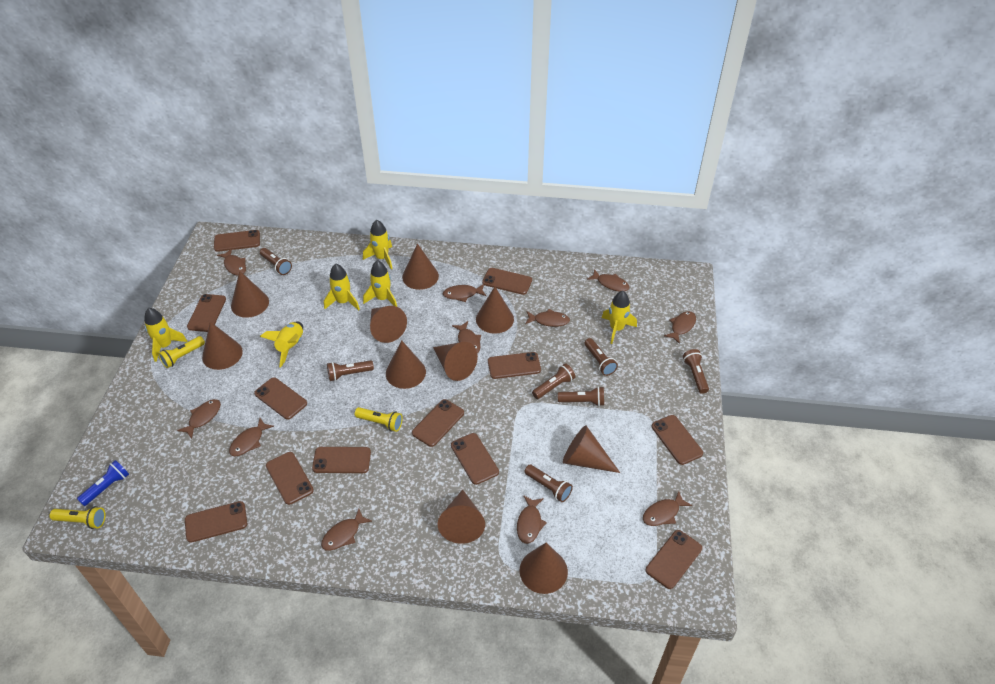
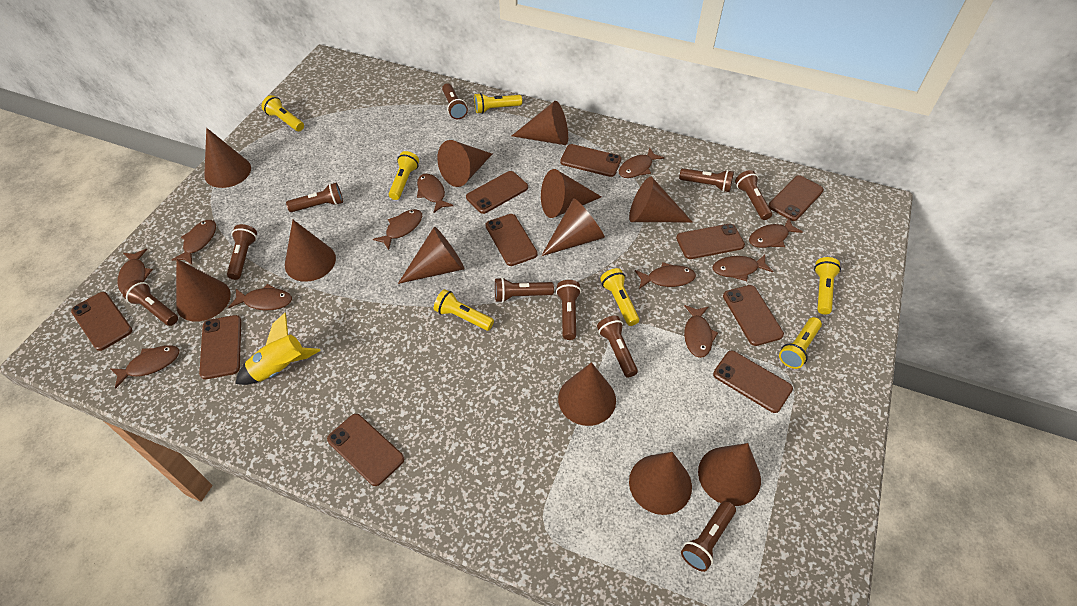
blue flashlight: [77,460,129,506] = 1 -> none = 0
brown cone: [202,322,243,370] [231,271,269,318] [370,306,407,343] [386,340,426,389] [402,243,439,290] [433,342,478,381] [438,489,485,544] [476,287,514,334] [519,543,568,594] [563,425,620,473] = 10 -> [176,259,231,322] [204,128,251,188] [285,220,336,282] [398,227,464,284] [437,140,492,187] [512,101,568,145] [541,169,602,218] [541,198,605,256] [558,362,616,426] [629,177,692,222] [629,452,692,515] [698,443,761,506] = 12
brown flashlight: [260,248,292,275] [327,360,374,381] [524,465,573,502] [532,363,575,399] [558,386,604,406] [584,338,618,376] [683,349,709,394] = 7 -> [123,280,178,326] [227,224,257,280] [286,183,343,212] [442,83,468,119] [495,277,554,303] [556,280,581,340] [597,316,638,378] [679,168,734,192] [681,501,736,572] [735,170,772,220] = 10
brown phone: [185,501,247,543] [187,294,226,332] [214,230,260,252] [254,377,307,420] [266,452,314,505] [312,447,371,473] [412,399,464,447] [451,433,499,485] [482,268,532,295] [488,352,541,379] [646,530,702,589] [652,415,703,465] = 12 -> [71,292,132,351] [199,315,241,379] [327,414,404,486] [466,171,528,214] [485,214,538,266] [560,144,621,177] [676,224,745,259] [713,351,793,413] [723,285,784,346] [768,175,824,221] = 10
yellow flashlight: [50,506,106,529] [158,336,205,368] [355,407,403,432] = 3 -> [262,95,304,131] [389,151,419,200] [434,289,494,331] [474,93,522,114] [600,268,639,326] [779,317,822,369] [814,257,841,315] = 7
yellow rocket: [144,308,187,362] [260,321,303,367] [324,264,360,310] [363,220,393,269] [363,260,397,307] [602,291,637,344] = 6 -> [235,313,321,385] = 1

